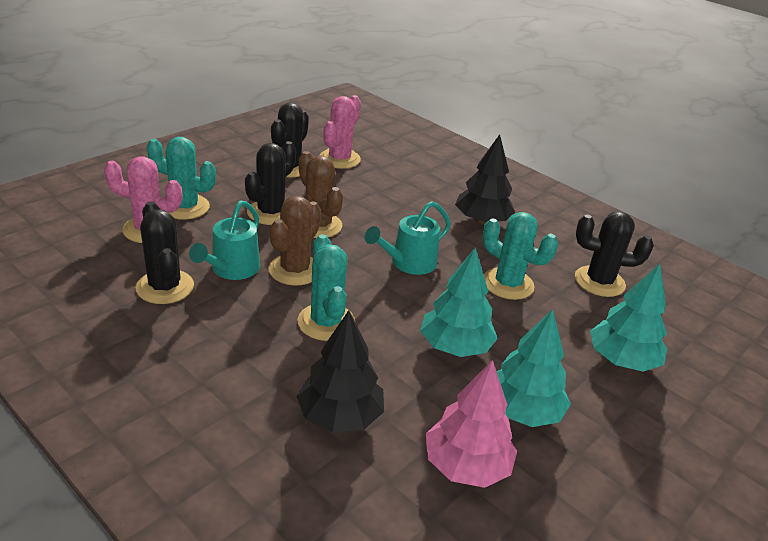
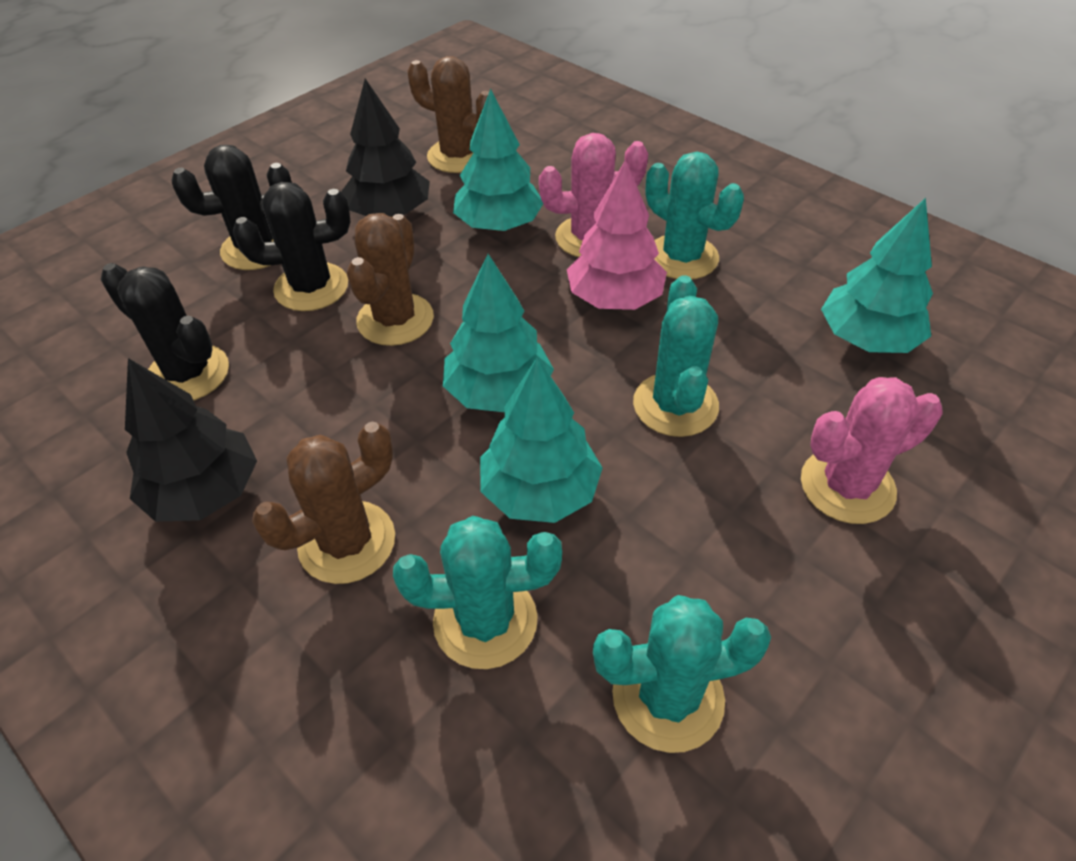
black cactus: [136,202,194,304] [245,141,296,225] [271,103,309,177] [575,212,654,297] = 4 -> [101,263,229,400] [171,145,292,270] [233,182,350,311] = 3
brown cactus: [268,196,321,286] [299,151,343,238] = 2 -> [252,422,395,584] [347,213,434,346] [407,56,489,173] = 3
turquoise cactus: [147,137,216,220] [298,234,356,341] [483,212,558,300] = 3 -> [393,516,562,669] [593,595,771,753] [633,275,719,437] [646,152,744,279] = 4
turquoise tree: [420,247,498,357] [496,309,571,427] [590,264,667,372] = 3 -> [443,254,554,412] [453,89,543,231] [480,357,603,523] [821,198,933,353] = 4
turquoise watering can: [189,201,260,280] [365,201,451,275] = 2 -> none = 0

